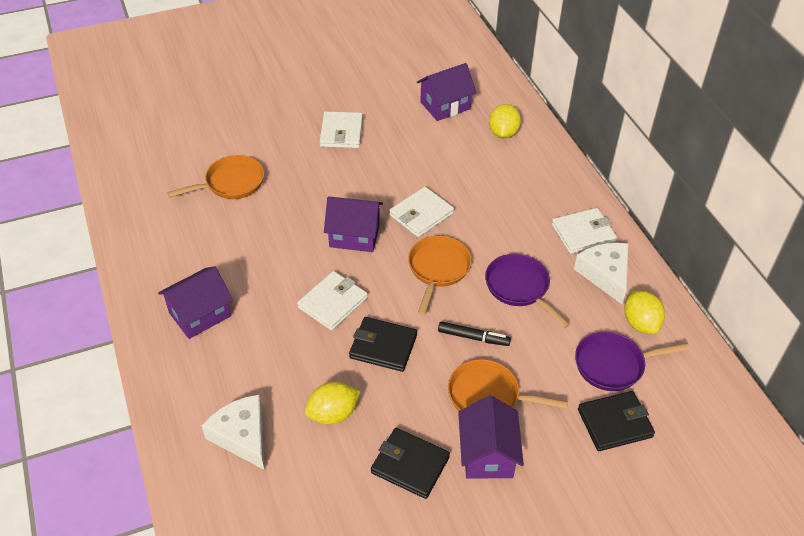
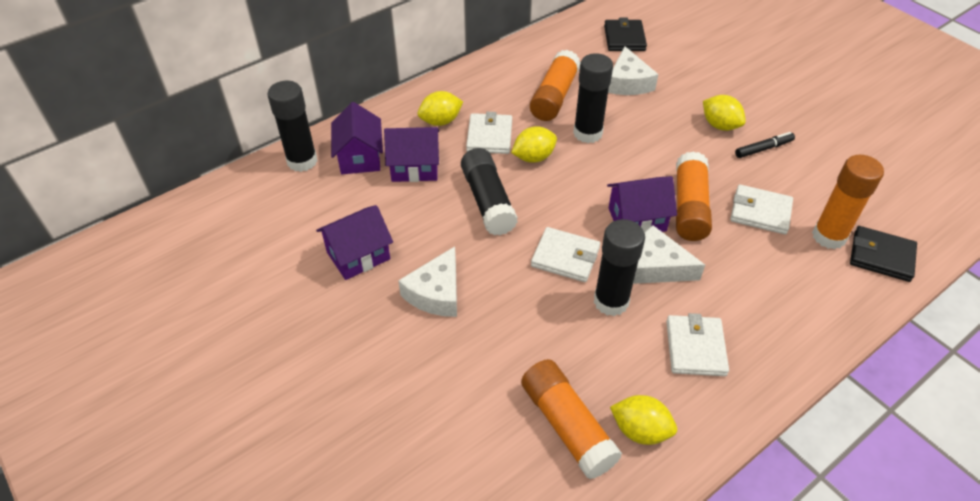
black glue stick: none = 0 -> [267,81,318,172] [461,148,518,235] [573,53,613,143] [594,219,645,316] = 4
black wallet: [349,317,417,372] [371,428,450,499] [578,391,655,451] = 3 -> [604,18,647,51] [850,226,917,282] = 2
orange glue stick: none = 0 -> [521,359,622,479] [530,50,581,121] [676,151,712,241] [812,155,884,249] = 4
orange pan: [167,155,264,199] [408,236,472,315] [448,359,568,411] = 3 -> none = 0
purple pan: [485,254,570,328] [575,332,690,391] = 2 -> none = 0
white cheese: [201,395,264,470] [574,243,628,304] = 2 -> [398,246,457,317] [608,46,658,95] [633,225,705,284] = 3
yellow lemon: [305,382,361,424] [489,104,521,138] [624,290,665,334] = 3 -> [418,91,463,126] [511,126,557,163] [610,395,677,445] [703,95,746,131] = 4

